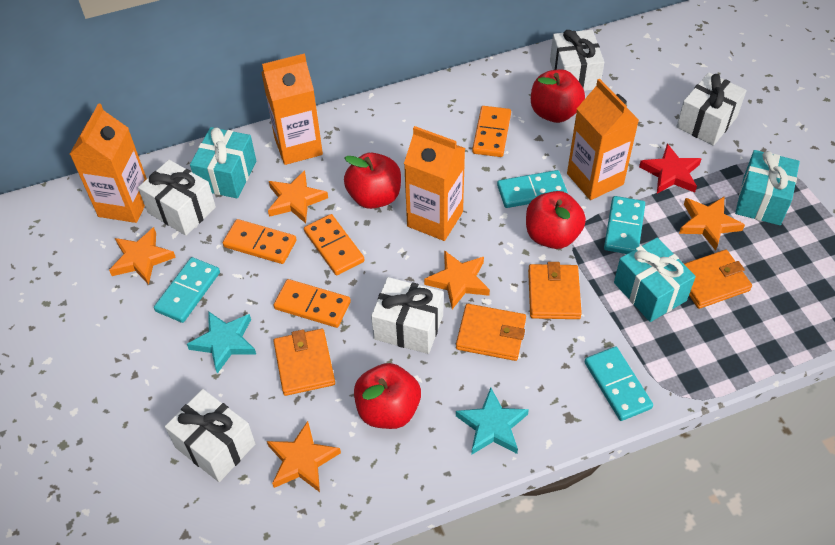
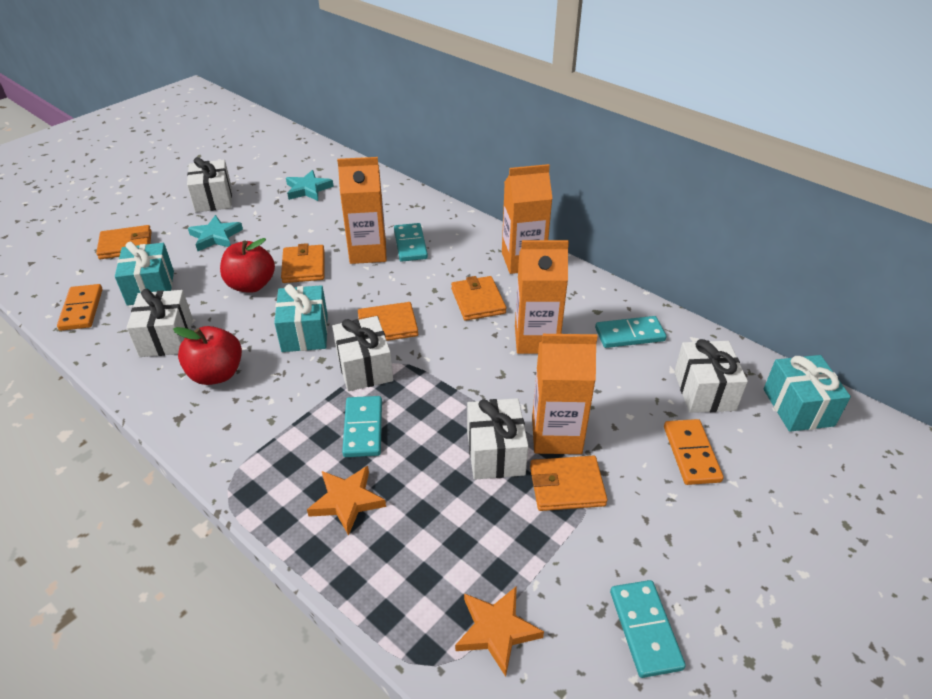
orange domino: [223,219,297,264] [274,279,351,328] [304,214,364,275] [472,106,511,157] = 4 -> [57,284,103,331] [664,419,724,485] = 2
orange star: [109,227,176,285] [267,421,341,492] [268,170,328,223] [424,250,490,309] [679,197,745,251] = 5 -> [307,466,386,536] [455,586,544,677] = 2
orange wallet: [274,329,335,396] [456,304,526,361] [528,262,582,319] [684,250,752,309] = 4 -> [96,225,152,259] [281,243,325,283] [358,302,418,341] [451,276,506,321] [530,456,608,511] = 5
red apple: [344,153,401,209] [354,363,421,429] [526,191,586,249] [531,70,585,123] = 4 -> [173,326,242,385] [220,238,275,293] = 2
red star: [639,144,701,194] = 1 -> none = 0

